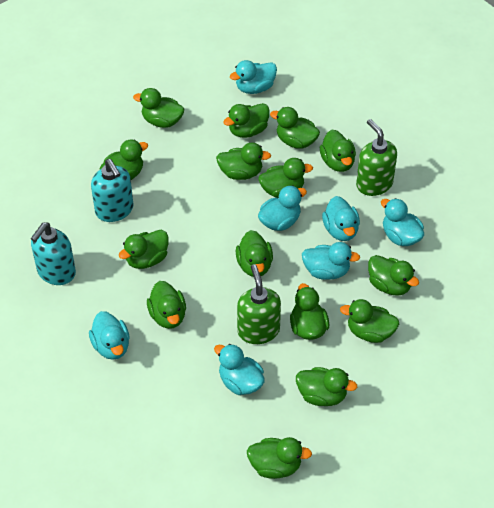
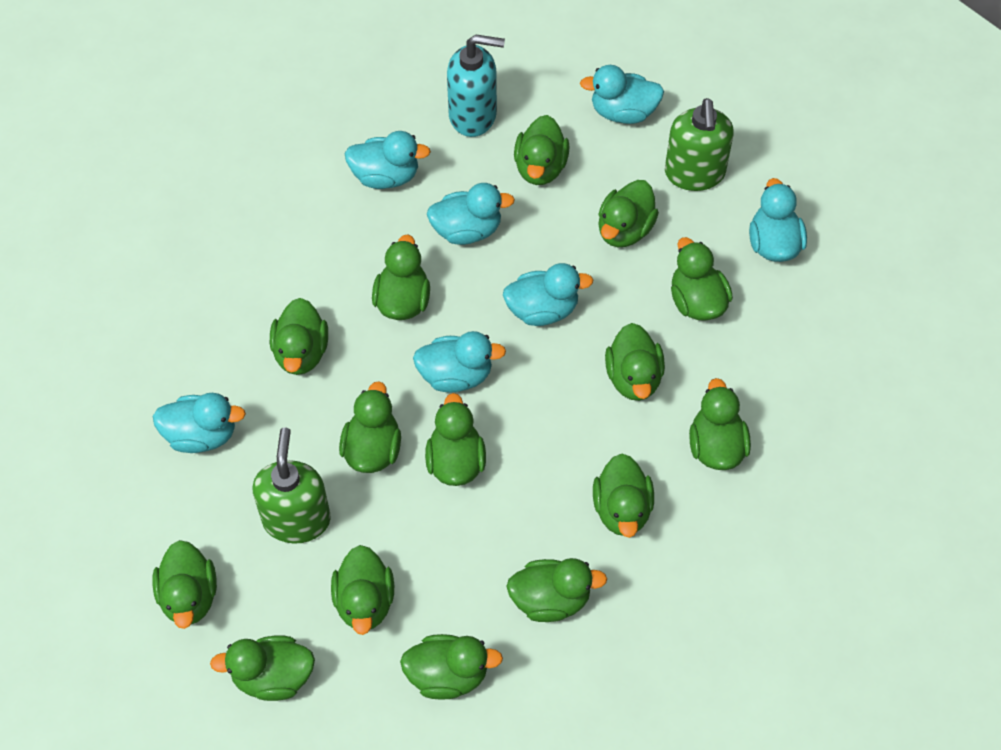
turquoise soap dispenser: [31,222,76,285] [91,159,133,222] = 2 -> [447,34,505,137] = 1

